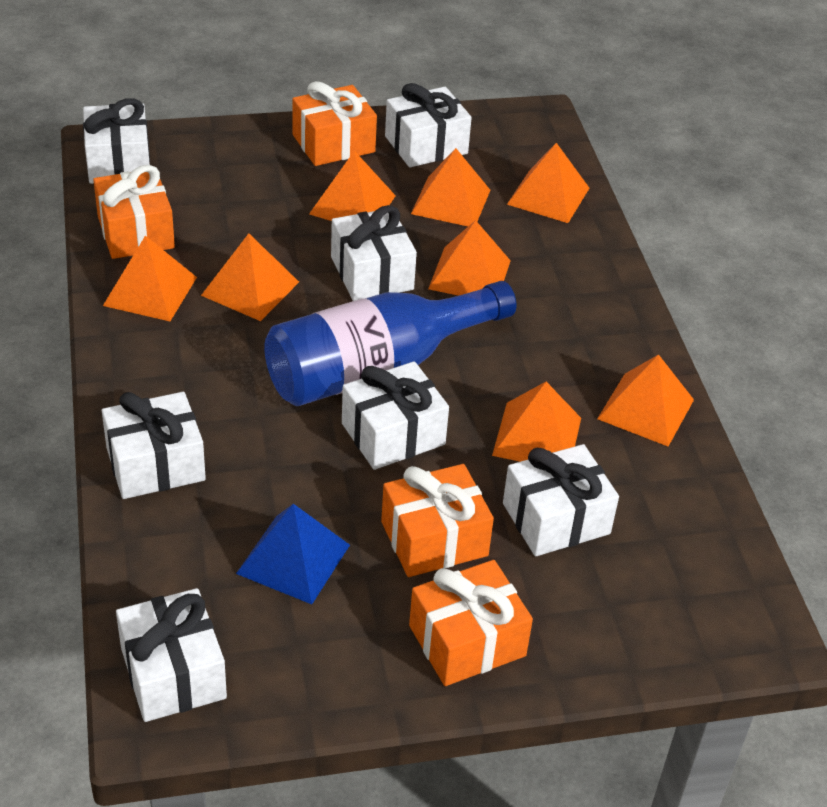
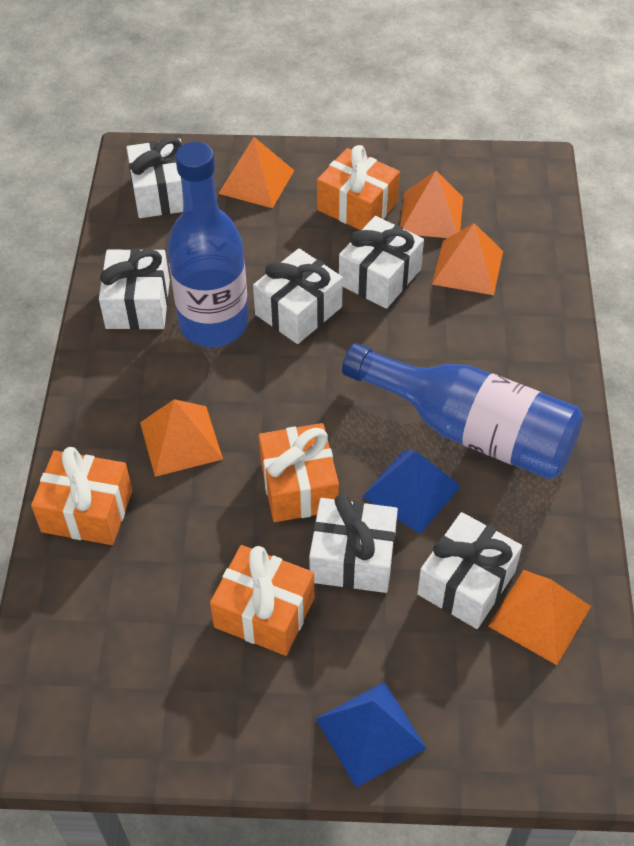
blue bottle: [264,281,516,406] = 1 -> [167,142,249,347] [342,343,583,479] = 2
blue pyramid: [236,504,350,604] = 1 -> [316,682,426,788] [362,450,461,534] = 2
orange pyramid: [103,236,197,321] [201,233,299,321] [309,151,396,221] [411,148,490,226] [428,220,511,296] [492,382,581,462] [507,143,589,223] [597,354,694,446] = 8 -> [140,399,223,477] [218,137,295,208] [400,171,463,238] [432,223,503,295] [488,570,591,665] = 5
white gift: [83,98,150,184] [102,392,206,499] [116,588,227,722] [331,205,417,301] [342,361,449,470] [385,83,472,167] [503,444,619,556] = 7 -> [99,248,170,330] [126,137,183,218] [253,248,343,344] [309,494,398,593] [339,216,424,309] [417,512,522,629] = 6

